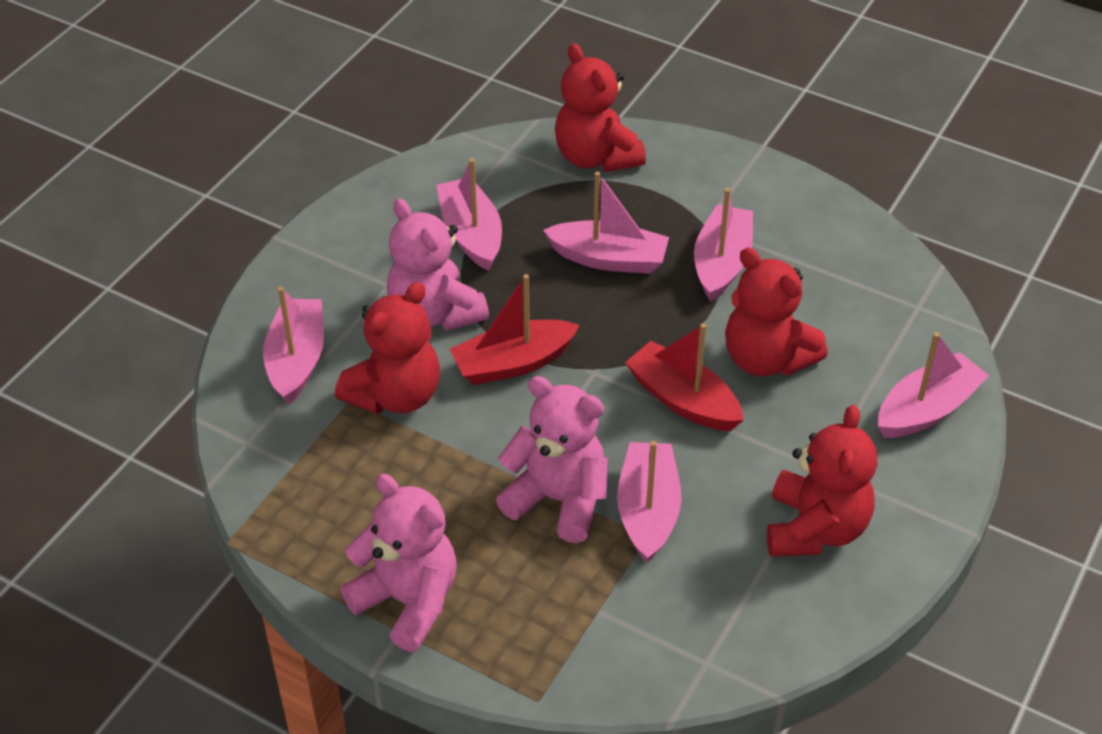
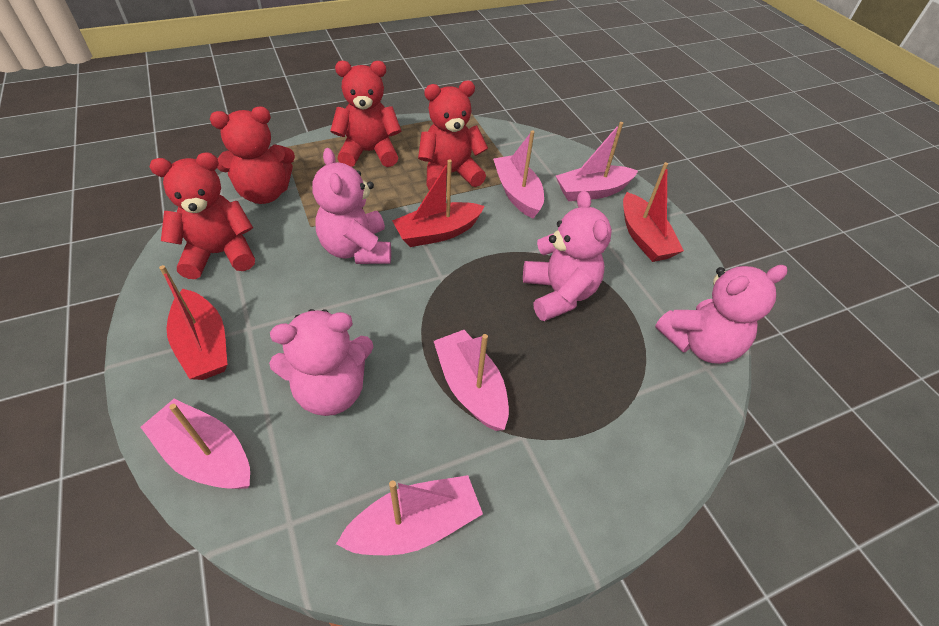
pink boat: [263,287,324,405] [437,158,502,271] [543,172,669,274] [617,441,682,563] [694,188,753,302] [878,332,989,438] = 6 -> [141,399,250,489] [336,475,483,555] [434,330,509,431] [493,131,544,219] [556,122,638,201] = 5
pink teddy bear: [340,474,457,652] [387,199,489,331] [496,376,608,543] = 3 -> [269,309,374,416] [312,148,391,264] [523,191,612,321] [655,265,787,364] = 4
red boat: [450,274,580,385] [625,323,744,431] = 2 -> [159,265,228,380] [392,160,485,247] [623,162,684,262] = 3

